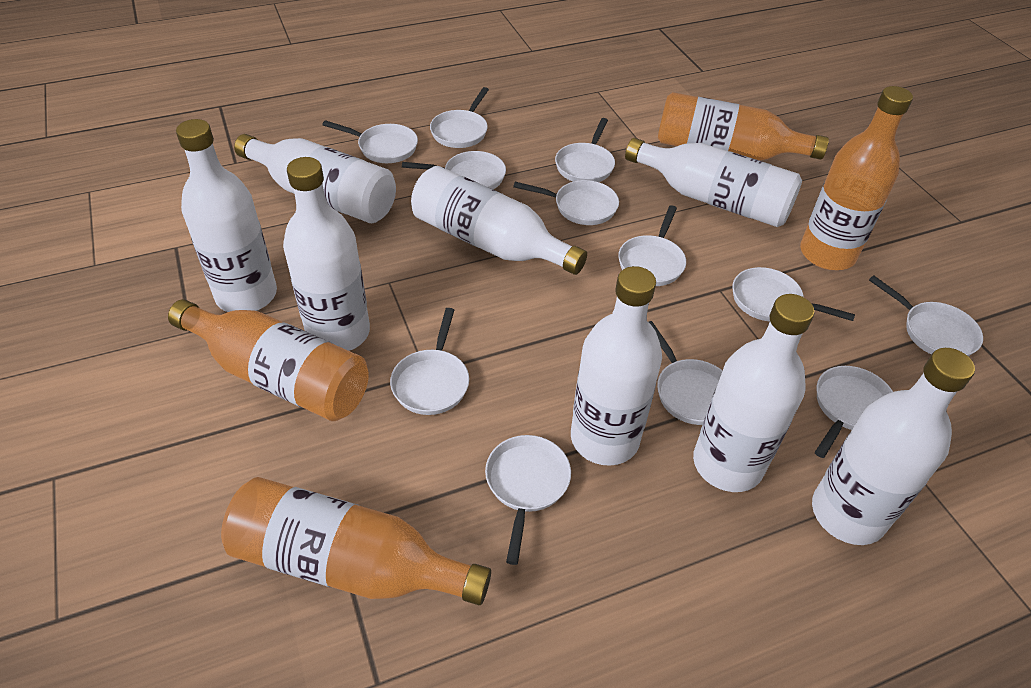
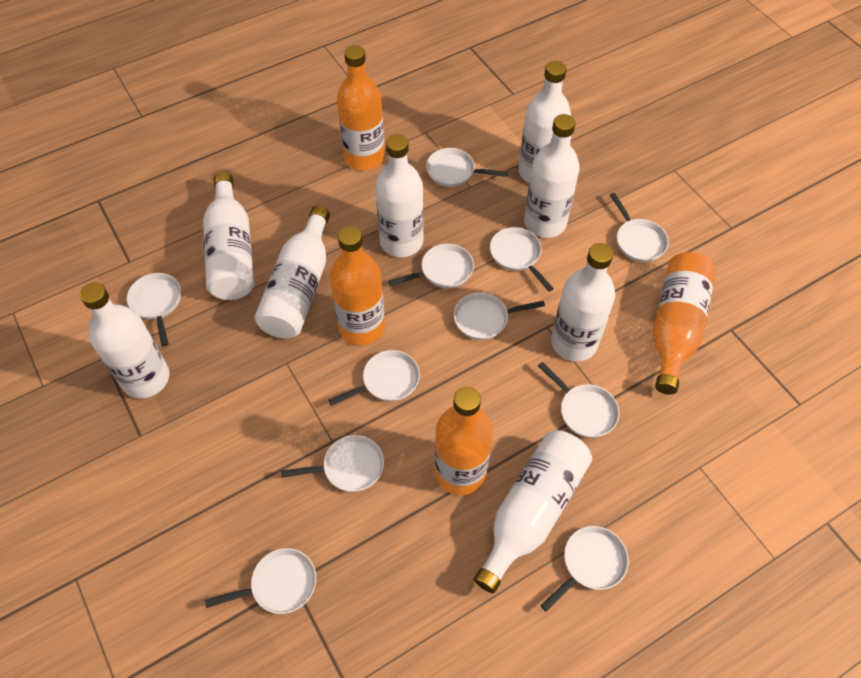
white pan: [323,120,418,163] [390,308,469,415] [402,151,506,189] [430,87,489,148] [485,435,571,565] [513,180,619,225] [555,118,615,182] [618,205,686,286] [649,321,723,425] [732,267,855,321] [815,366,893,458] [869,275,983,356] = 12 -> [127,273,181,347] [205,548,316,614] [281,435,384,492] [328,350,420,406] [389,244,474,288] [426,148,508,187] [454,292,545,340] [490,227,554,292] [538,362,620,438] [541,526,629,612] [610,193,669,262] = 11

